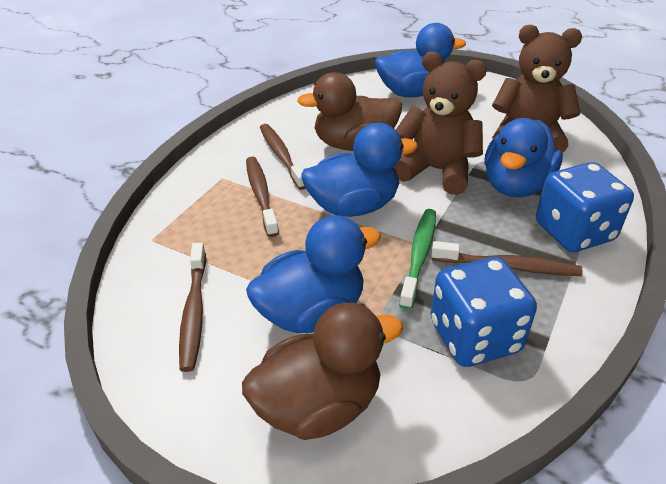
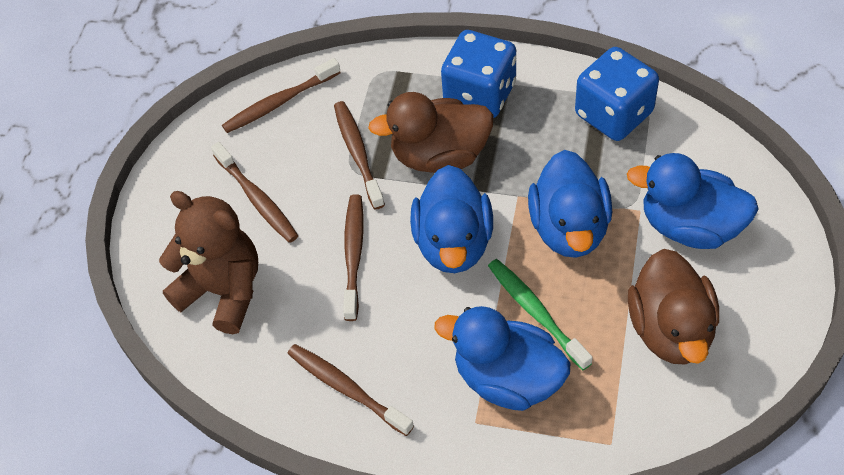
brown teddy bear: [393,51,487,195] [492,25,582,152] = 2 -> [159,191,258,334] = 1
brown toothbrush: [179,243,206,372] [246,156,279,237] [260,124,306,190] [431,241,582,276] = 4 -> [211,142,298,243] [222,58,341,133] [287,344,414,436] [334,101,385,209] [343,194,364,321] = 5

